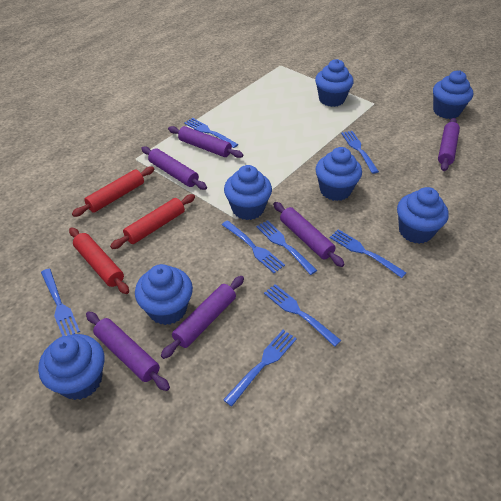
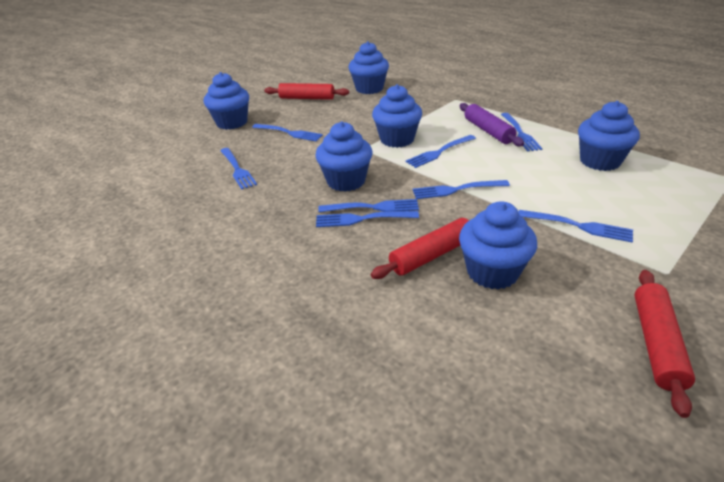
blue cupcake: [38,334,104,400] [135,264,193,325] [224,165,272,220] [315,59,353,107] [316,147,362,201] [397,187,449,244] [433,70,473,119] = 7 -> [204,72,249,130] [315,121,373,192] [349,41,389,94] [372,84,422,148] [459,201,537,290] [578,101,640,171] = 6
purple rolling pin: [86,311,170,391] [141,147,207,190] [161,276,244,359] [168,126,243,158] [273,202,345,267] [438,118,460,171] = 6 -> [460,103,524,146] = 1

